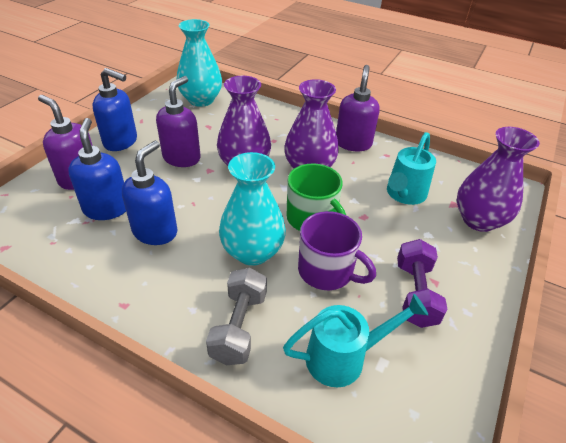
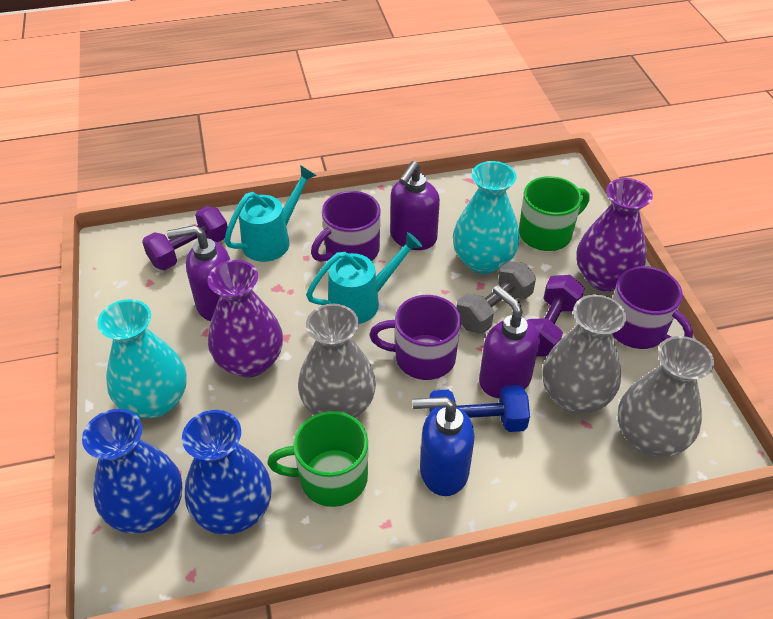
blue dumbbell: none = 0 -> [429,385,530,432] = 1
blue soap dispenser: [68,118,126,220] [92,68,137,151] [122,141,177,245] = 3 -> [412,397,474,496] = 1
blue vase: none = 0 -> [82,409,182,534] [182,410,272,535] = 2
green mug: [287,163,347,231] = 1 -> [267,411,368,507] [519,176,590,251] = 2
grey vase: none = 0 -> [298,304,376,418] [543,294,626,414] [618,336,714,457] = 3
purple dumbbell: [397,239,448,328] = 1 -> [142,206,228,270] [528,275,585,356] = 2
purple mug: [298,211,376,290] = 1 -> [311,191,381,262] [369,295,461,380] [612,266,693,349] = 3
purple vase: [217,76,271,166] [284,79,339,169] [457,127,540,232] = 3 -> [207,260,283,378] [576,178,653,292] = 2

